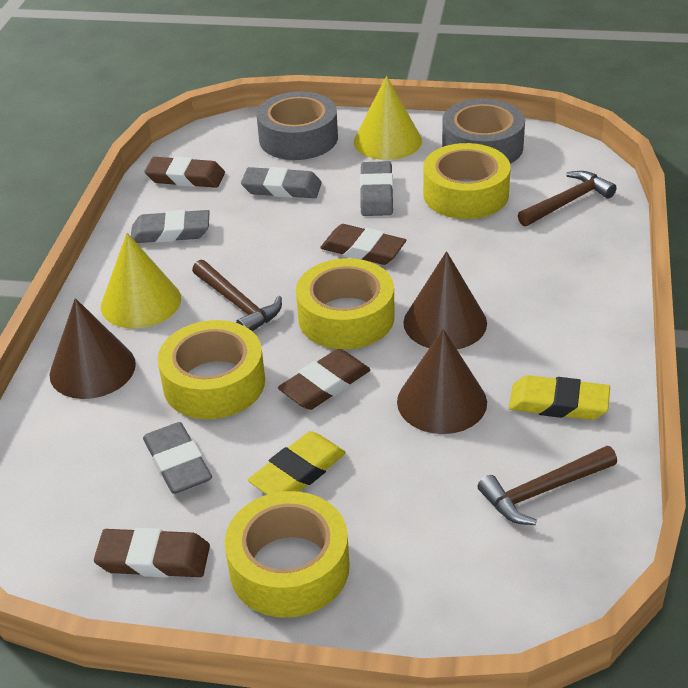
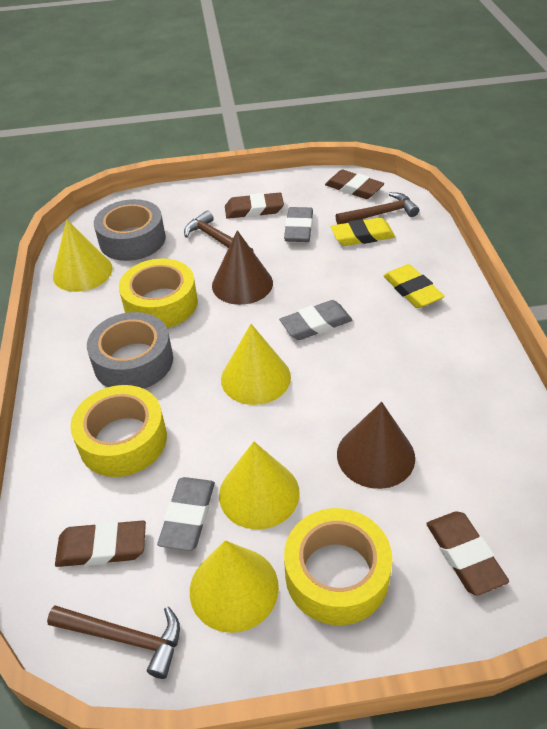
brown cone: [50,298,136,399] [397,329,487,434] [403,251,487,349] = 3 -> [212,230,273,305] [337,402,415,489] = 2
grey eraser: [131,210,210,243] [143,422,212,494] [241,167,322,198] [360,161,394,216] = 4 -> [157,477,215,551] [279,300,352,340] [284,207,313,242] = 3
yellow cone: [101,233,181,329] [354,76,422,160] = 2 -> [53,219,113,292] [190,540,279,633] [219,441,300,530] [221,324,291,405] = 4
yellow tape: [158,320,265,419] [225,491,350,618] [296,258,395,349] [423,143,511,219] = 4 -> [70,385,167,477] [119,258,198,328] [284,508,393,625] = 3

